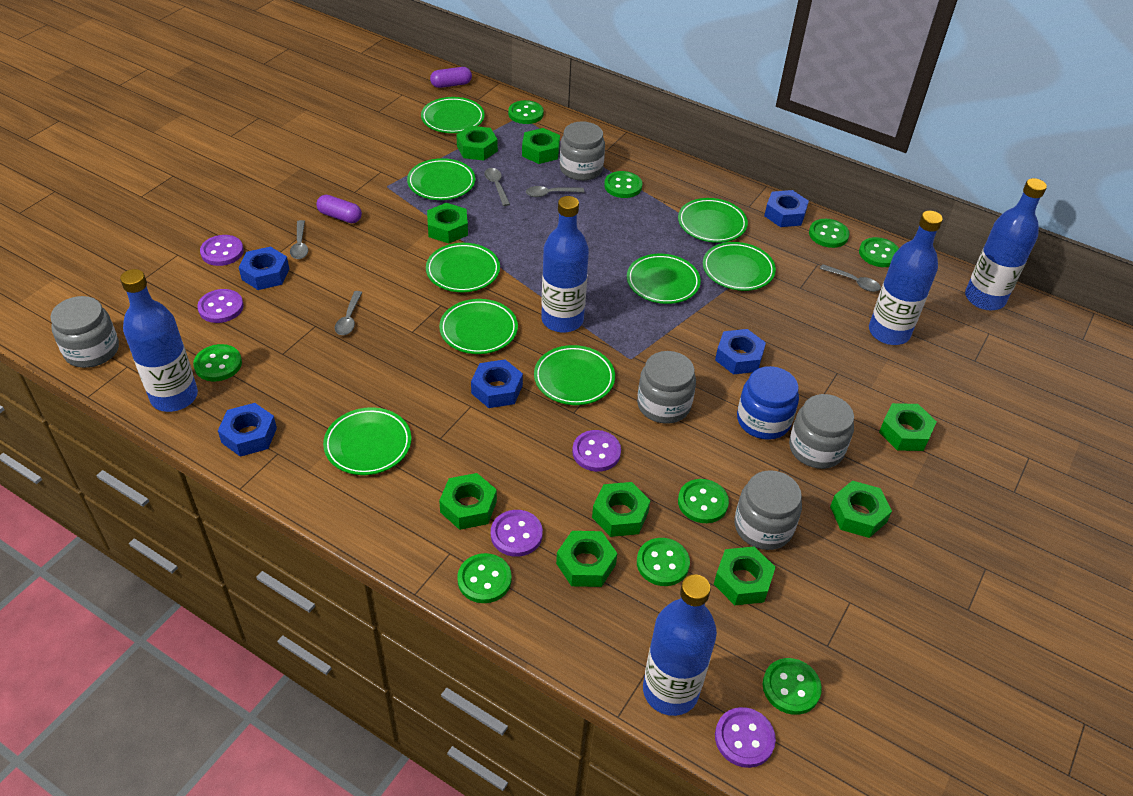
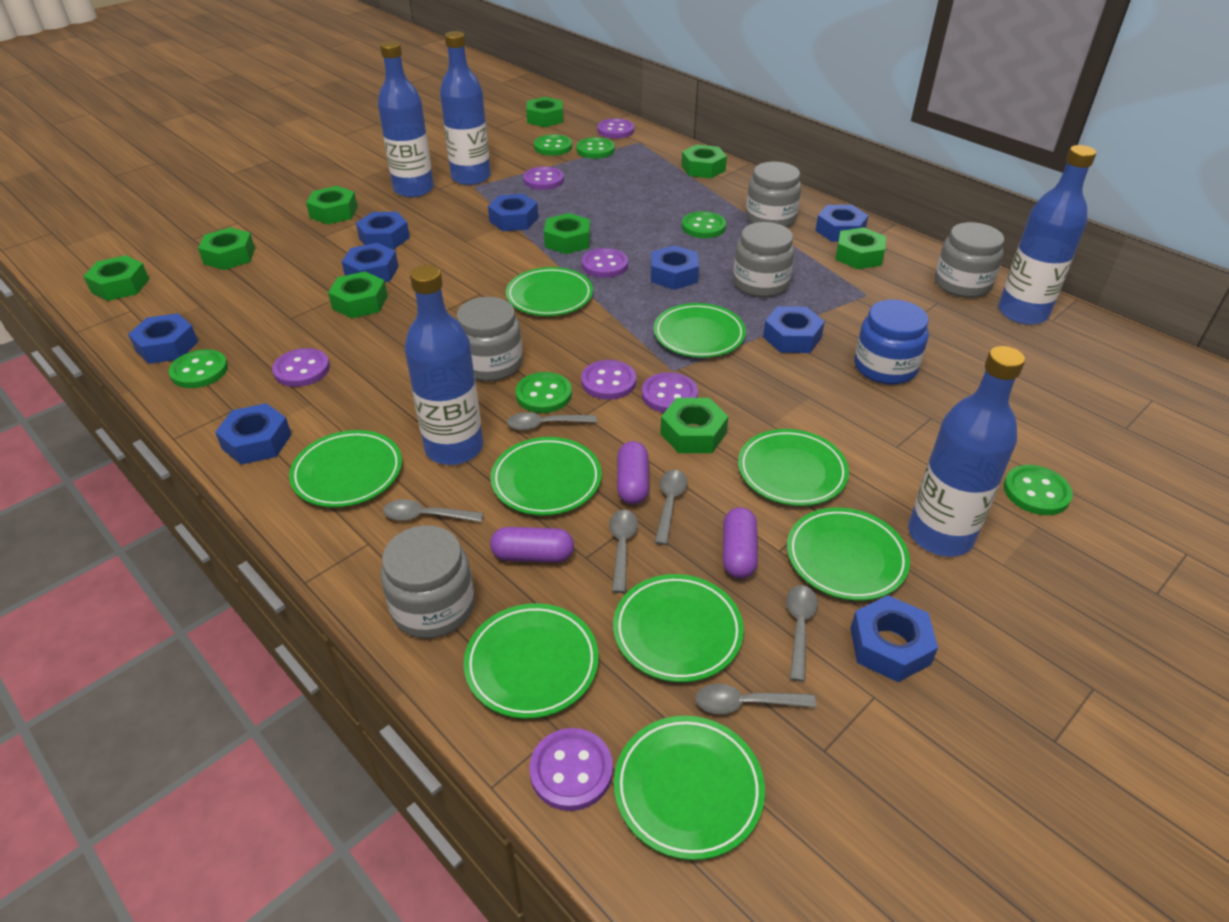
blue nut: [218,403,277,457] [239,247,289,290] [471,359,523,408] [715,329,766,375] [764,190,809,227] = 5 -> [128,313,198,364] [215,403,292,465] [342,243,398,282] [356,212,410,249] [488,194,538,231] [651,245,699,290] [763,306,825,353] [815,205,869,242] [850,595,938,682] = 9
green button: [193,344,242,381] [457,553,512,603] [508,100,544,124] [604,171,642,198] [637,538,690,586] [678,479,729,523] [763,658,822,715] [809,219,850,248] [859,237,899,267] = 9 -> [169,349,228,388] [516,372,572,413] [534,134,572,156] [576,137,615,159] [682,211,726,238] [1004,465,1073,515] = 6
grey spoon: [290,220,308,259] [335,291,362,335] [484,168,510,206] [526,186,584,197] [820,264,881,292] = 5 -> [383,499,483,522] [507,412,597,430] [609,510,638,593] [654,470,688,545] [695,684,816,714] [786,585,818,682] = 6
purple button: [197,289,244,323] [200,235,244,266] [491,510,543,557] [572,430,621,472] [715,707,776,768] = 5 -> [272,348,330,387] [523,166,564,190] [529,728,613,811] [581,360,636,400] [582,248,628,278] [597,118,634,139] [642,372,698,413] = 7
purple capsule: [316,195,362,223] [430,67,472,88] = 2 -> [490,527,574,563] [617,441,649,504] [723,507,758,579] = 3

